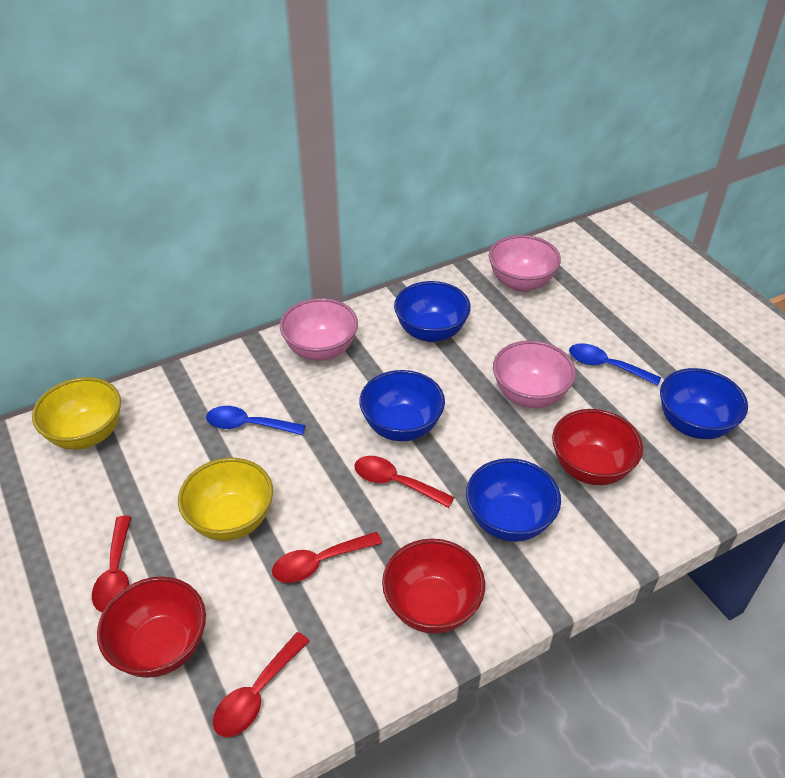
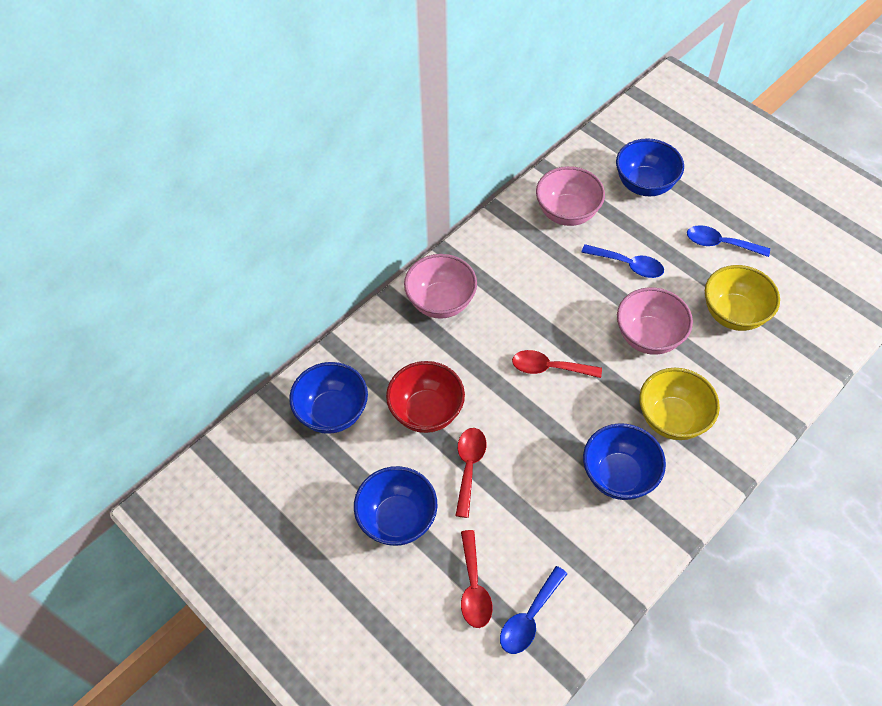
blue spoon: [206,406,305,435] [569,343,661,386] = 2 -> [500,566,567,654] [581,244,664,278] [687,225,770,257] = 3
red bowl: [97,577,206,678] [382,539,485,634] [552,409,643,485] = 3 -> [386,361,465,433] = 1
red spoon: [92,516,131,612] [213,632,309,737] [272,532,382,583] [354,456,454,508] = 4 -> [455,428,486,518] [461,530,493,628] [512,350,602,378] = 3

